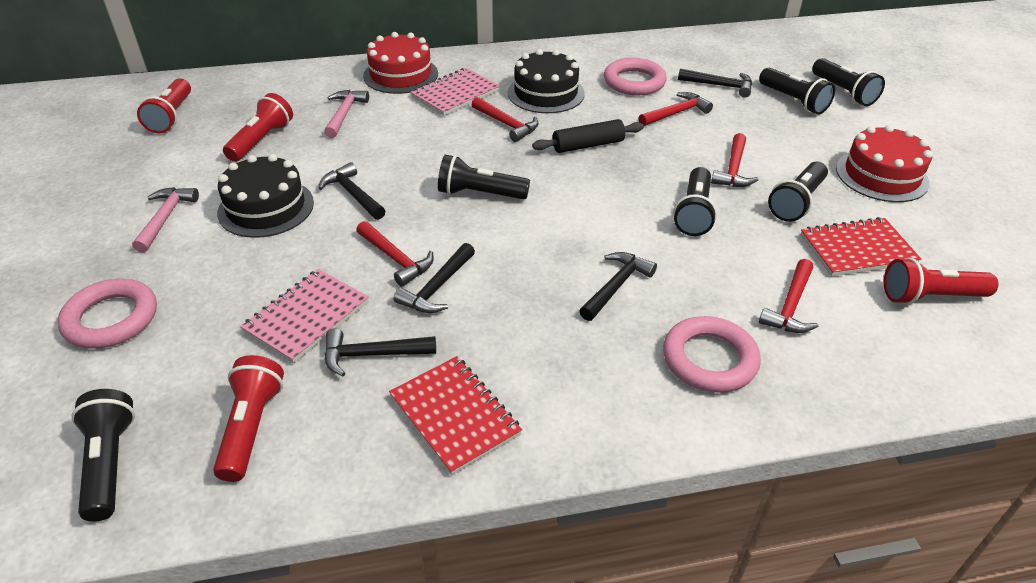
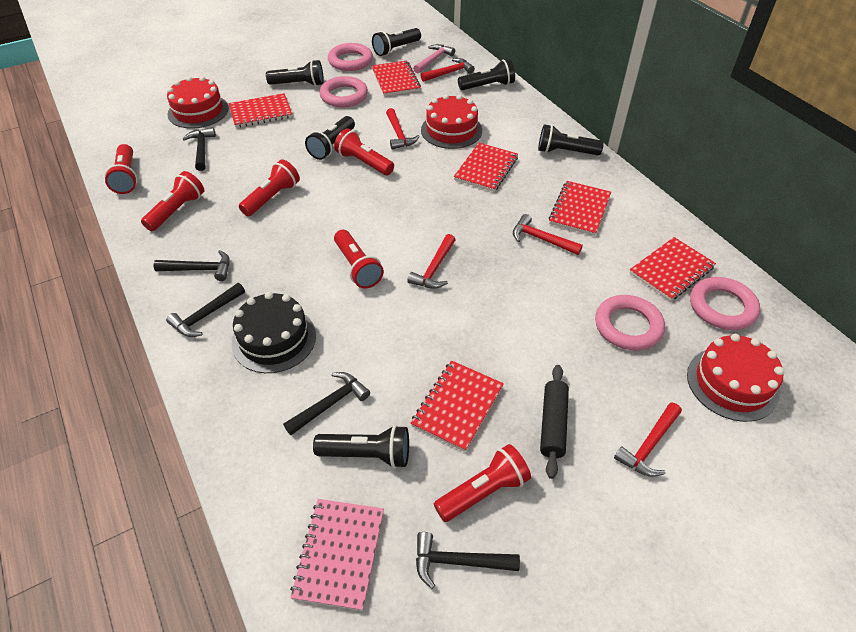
black cake: [217,154,314,238] [508,49,585,113] = 2 -> [232,292,316,373] = 1
pink hammer: [132,187,199,253] [324,90,369,138] = 2 -> [413,44,455,73] = 1
pink notebook: [240,269,369,363] [410,68,500,116] = 2 -> [290,499,384,611] = 1
pink ring: [58,278,157,349] [604,58,667,95] [663,316,761,393] = 3 -> [319,76,368,107] [328,43,373,71] [595,295,665,351] [690,277,760,330] = 4
red cake: [363,32,438,94] [836,125,933,202] = 2 -> [167,76,229,129] [421,94,482,149] [687,334,784,422] = 3
red flashlight: [137,78,191,133] [213,355,284,482] [223,93,293,162] [884,258,998,305] = 4 -> [105,144,137,194] [141,171,204,231] [239,159,300,216] [334,128,394,175] [334,230,384,289] [434,444,531,522] = 6
red notebook: [389,356,522,475] [800,217,921,276] = 2 -> [229,93,292,128] [372,61,421,96] [411,361,504,452] [454,143,518,192] [549,181,611,236] [629,237,716,301] = 6

